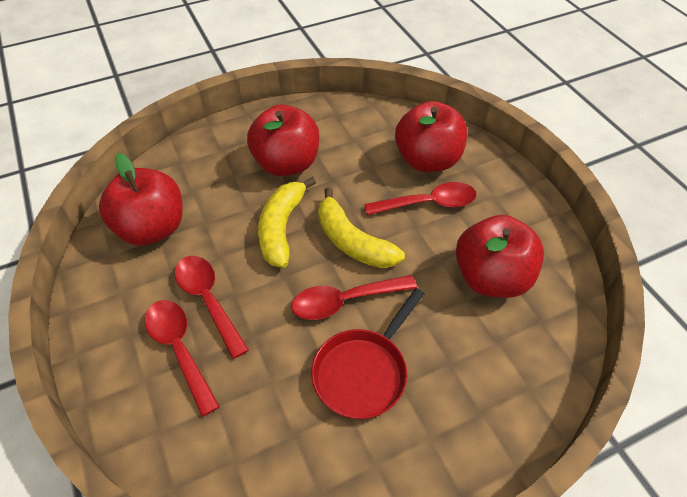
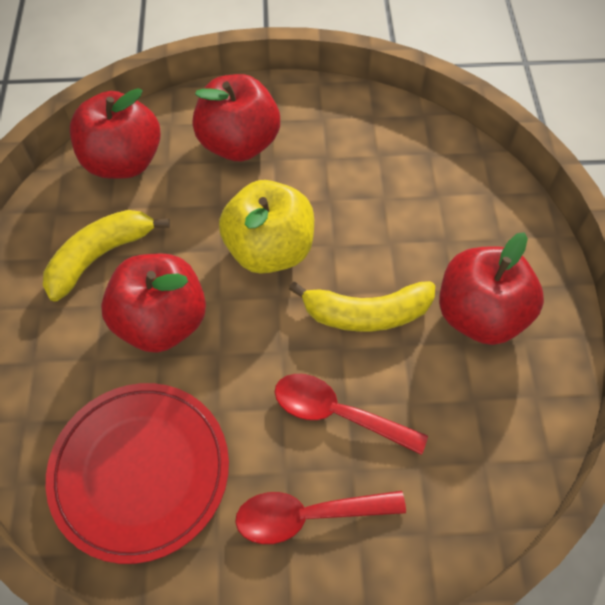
red pan: [311,288,425,419] = 1 -> none = 0
red plate: none = 0 -> [46,383,229,564] = 1
red spoon: [145,300,220,417] [175,256,249,359] [292,275,417,320] [364,182,477,215] = 4 -> [235,491,406,544] [275,374,428,455] = 2
yellow apple: none = 0 -> [219,180,314,274] = 1

